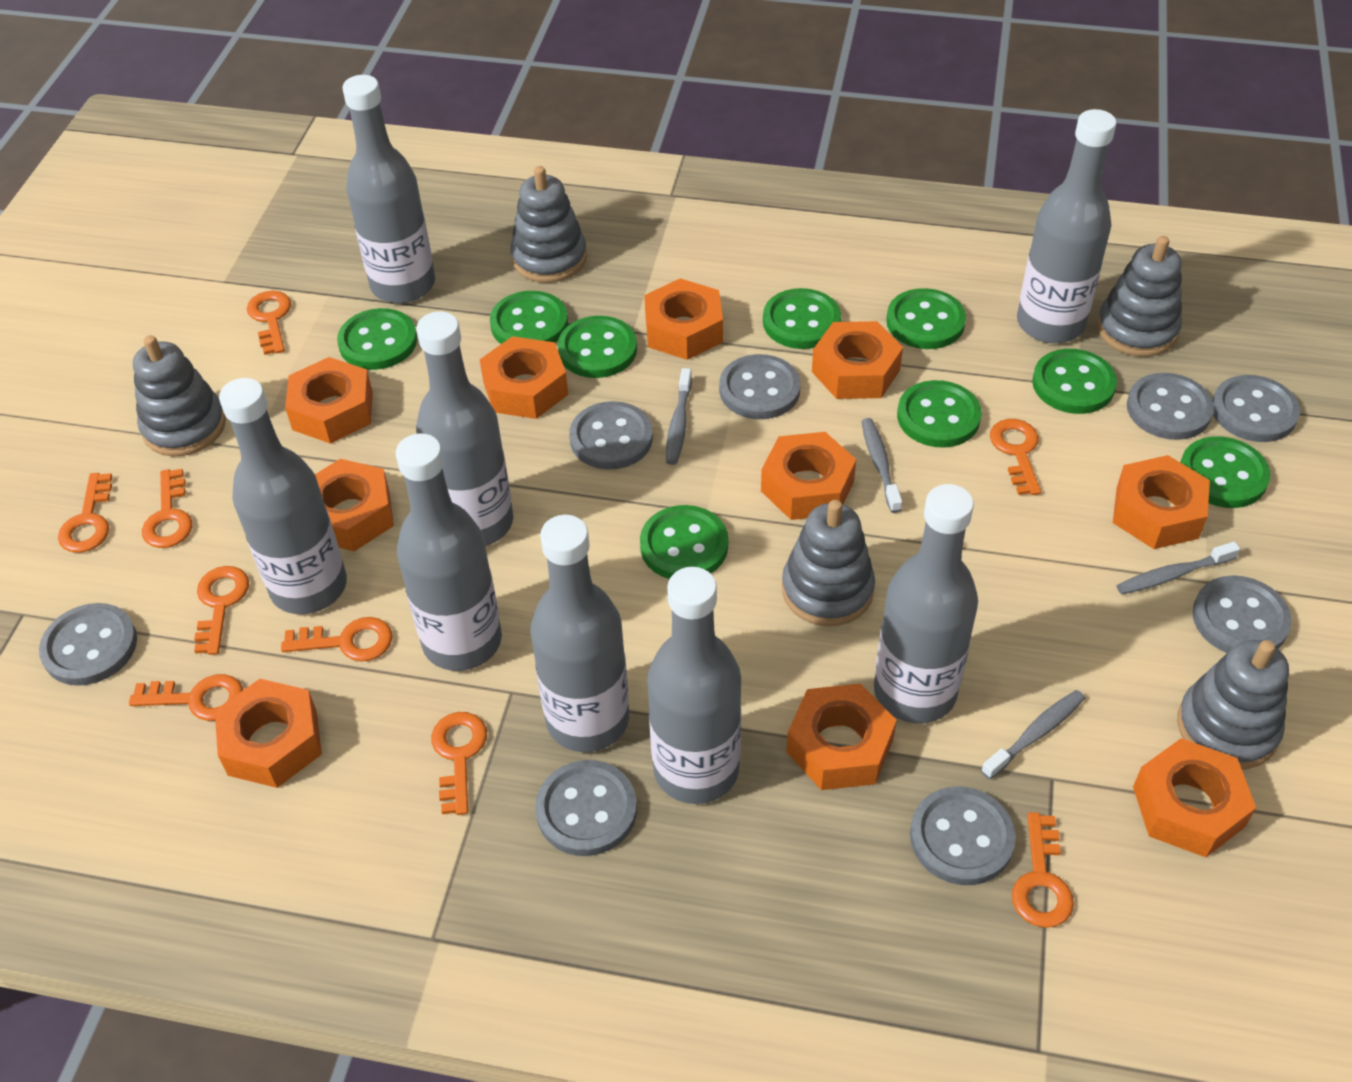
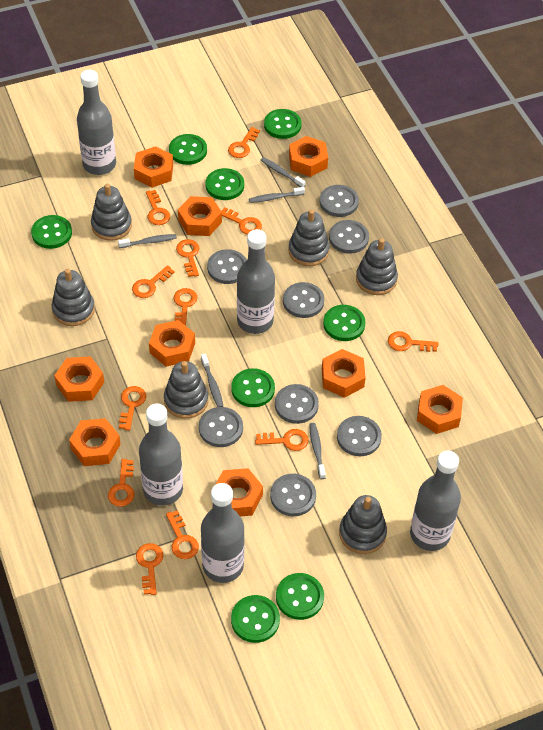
green button: [337,308,417,370] [490,291,568,344] [558,316,637,378] [640,505,728,579] [763,288,841,349] [886,288,966,349] [897,380,982,448] [1032,349,1117,414] [1180,436,1270,508] = 9 -> [31,215,72,249] [169,134,207,165] [206,168,244,200] [231,368,275,407] [231,595,280,643] [264,109,301,139] [276,573,324,620] [323,305,365,341] = 8
grey bottle: [219,378,347,614] [342,75,435,303] [396,433,502,671] [416,311,513,546] [531,515,629,752] [647,567,741,804] [874,484,978,723] [1017,109,1116,343] = 8 -> [77,70,116,175] [139,403,183,506] [201,483,245,583] [237,229,275,334] [410,451,461,551] = 5
grey stacking toy: [133,335,226,456] [510,166,587,283] [782,500,875,626] [1097,236,1182,357] [1177,640,1289,770] = 5 -> [52,269,95,326] [91,184,132,241] [164,361,208,419] [288,209,330,266] [339,495,387,554] [356,238,398,295] = 6
grey toothbrush: [666,368,692,465] [862,418,902,513] [981,690,1085,779] [1117,542,1240,594] = 4 -> [118,234,177,248] [201,353,223,407] [249,187,305,203] [261,157,306,187] [309,423,326,479] = 5
orange key: [58,473,112,553] [129,674,243,721] [142,469,192,548] [194,566,249,655] [247,291,291,355] [281,617,393,661] [431,712,487,815] [990,419,1041,495] [1012,812,1074,928] = 9 -> [108,459,135,507] [119,386,146,430] [132,265,174,298] [136,543,163,595] [146,190,170,225] [166,510,199,559] [174,288,197,326] [176,239,199,277] [221,207,262,235] [228,127,260,158] [255,429,309,451] [388,331,438,352] = 12
orange nut: [215,679,322,788] [285,357,373,444] [315,459,394,551] [480,336,568,419] [644,278,723,360] [761,432,856,520] [786,683,897,790] [812,321,903,399] [1113,455,1210,549] [1133,738,1256,857] = 10 -> [54,356,104,402] [69,418,121,466] [134,146,173,188] [149,320,195,367] [178,196,222,236] [215,468,263,517] [289,136,328,177] [322,349,366,398] [417,385,463,434] = 9

